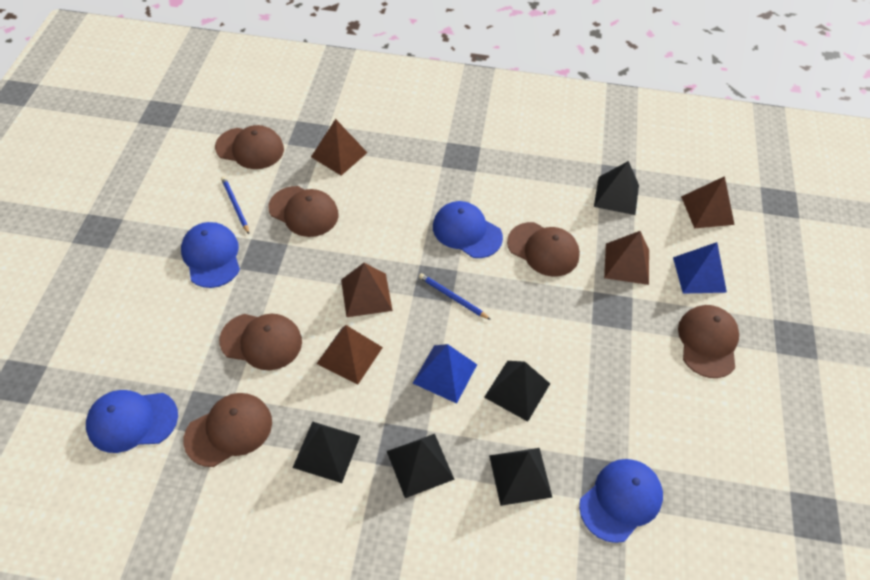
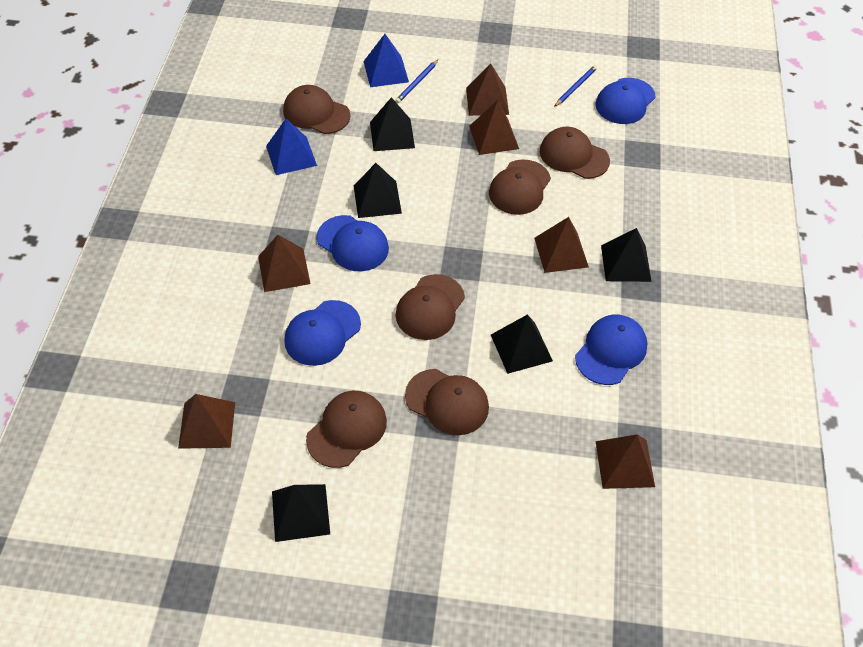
brown pyramid: [311,119,368,176] [316,325,383,385] [341,263,393,317] [604,231,649,285] [681,176,735,229] = 5 -> [178,394,235,449] [258,235,311,292] [466,63,509,116] [469,100,519,155] [534,217,589,273] [596,434,655,489] = 6

